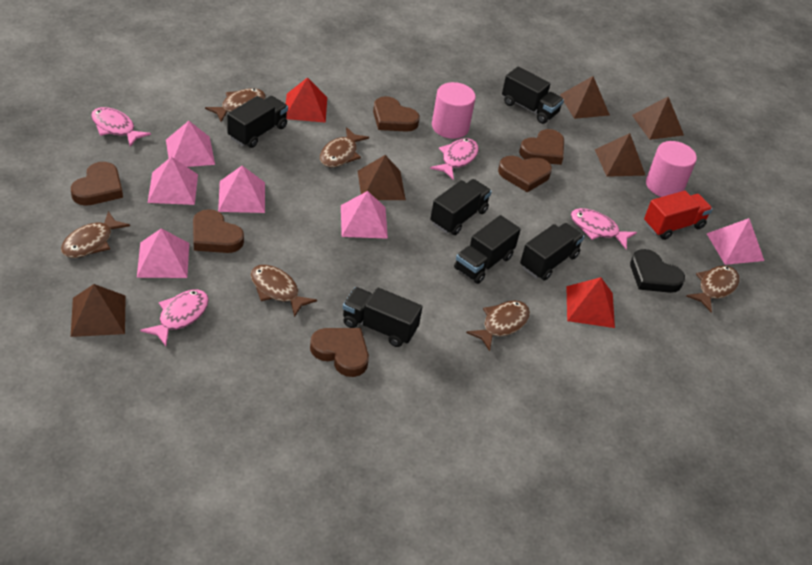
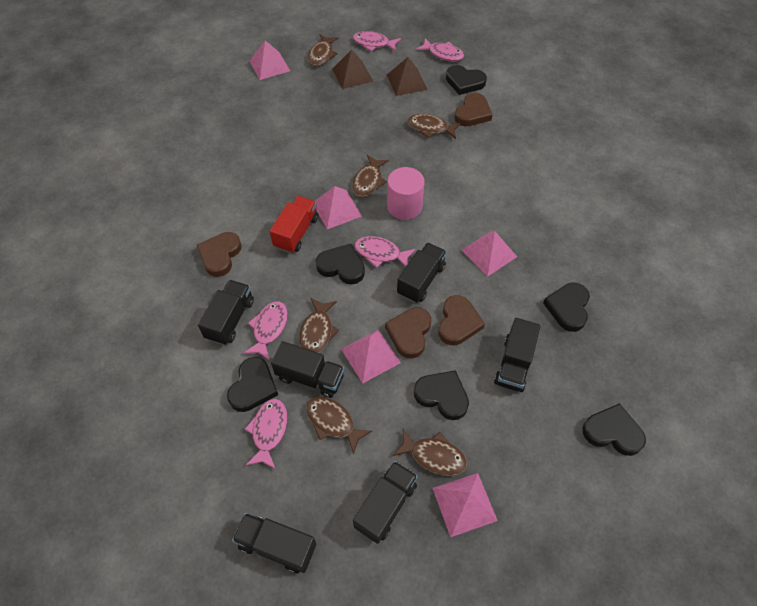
black heart: [630,249,685,293] = 1 -> [227,357,278,412] [316,243,365,284] [414,370,469,420] [446,65,487,95] [543,282,590,332] [583,403,646,456] = 6
brown heart: [71,162,123,206] [193,209,244,253] [310,328,369,377] [373,96,420,132] [498,156,552,192] [519,129,564,165] = 6 -> [197,232,242,277] [385,307,431,359] [438,295,485,345] [454,93,493,126] = 4
brown pyramid: [71,284,126,337] [358,155,406,200] [560,76,610,119] [595,133,646,177] [632,97,684,140] = 5 -> [332,49,373,89] [387,57,428,96] = 2
pink cylinder: [432,82,476,139] [646,141,697,197] = 2 -> [387,167,425,220] = 1
pink fish: [91,107,151,147] [140,289,209,346] [430,138,479,180] [571,208,637,249] = 4 -> [243,301,288,361] [245,399,288,469] [353,31,401,51] [354,236,416,268] [416,38,464,61] = 5
pink pyramid: [137,228,189,278] [148,157,198,205] [166,121,215,167] [218,166,265,213] [341,191,388,239] [707,218,764,265] = 6 -> [249,40,290,80] [315,186,362,229] [341,330,401,384] [432,473,498,537] [462,231,517,277] = 5
red pyramid: [286,77,327,123] [566,277,615,328] = 2 -> none = 0

